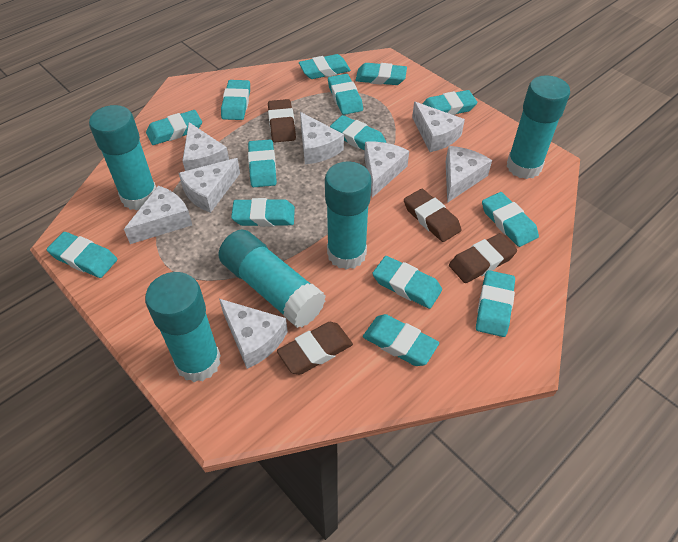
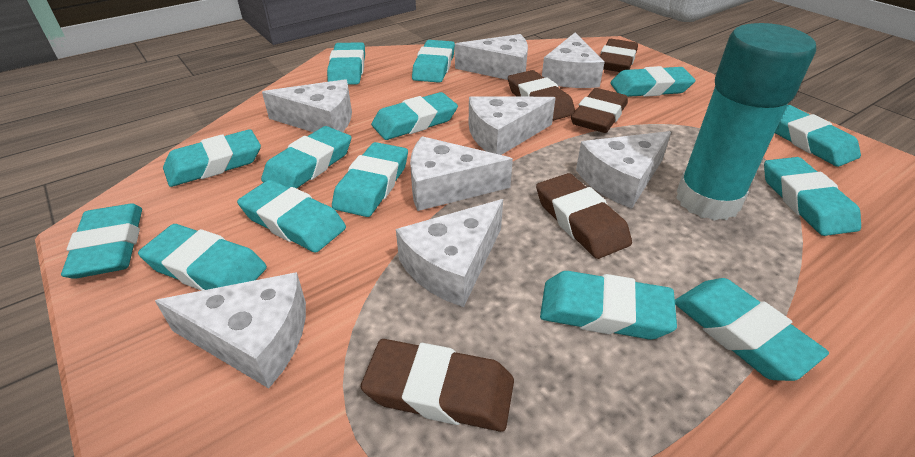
brown eraser: [268,99,296,142] [277,322,353,374] [404,189,461,242] [449,233,517,283] = 4 -> [361,339,514,432] [508,70,575,121] [536,173,632,259] [571,88,628,133] [600,39,638,72] = 5
turquoise glue stick: [89,105,156,211] [145,272,221,382] [218,230,326,328] [325,161,372,270] [506,75,570,179] = 5 -> [676,23,816,221] = 1

